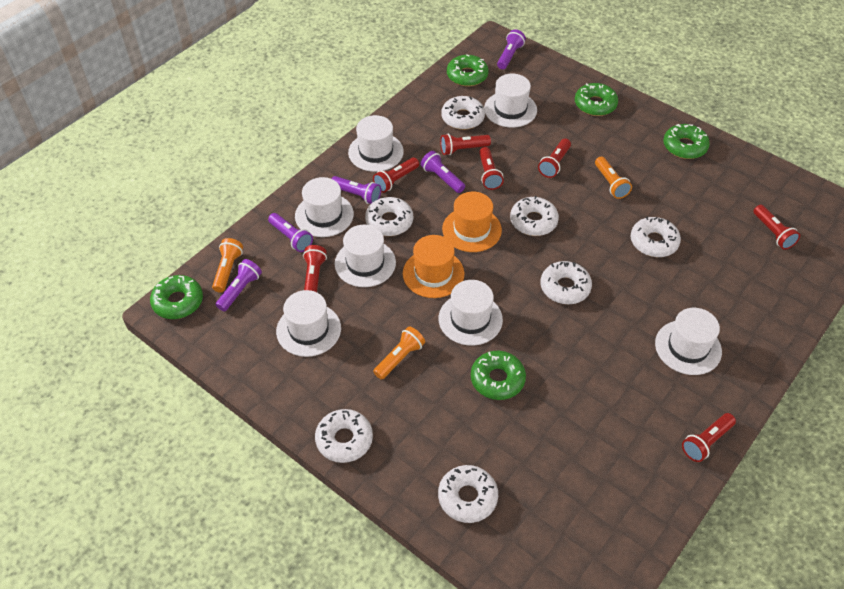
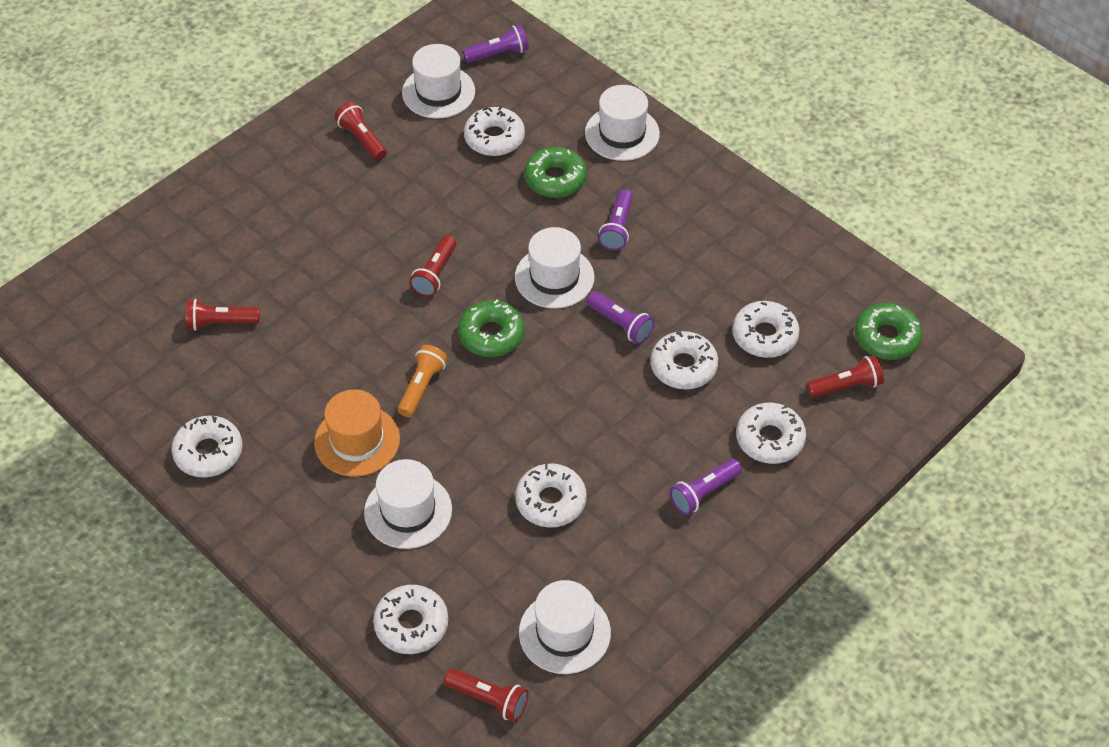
green donut: [150,275,203,319] [447,54,489,86] [471,351,526,400] [575,83,618,116] [663,124,710,159] = 5 -> [458,299,525,357] [524,147,587,198] [855,303,922,360] = 3
orange flashlight: [212,238,243,293] [373,326,425,380] [595,157,632,199] = 3 -> [398,345,448,417] = 1
orange hat: [403,235,464,298] [442,192,502,252] = 2 -> [314,389,400,477] = 1
purple flashlight: [216,259,262,312] [268,213,313,252] [331,176,381,204] [421,151,465,193] [497,30,526,69] = 5 -> [463,24,529,63] [587,291,654,344] [598,189,633,251] [670,459,742,515] = 4
red flashlight: [303,245,327,292] [373,157,419,193] [440,134,491,155] [479,147,504,190] [538,139,571,178] [682,413,736,462] [753,205,800,250] = 7 -> [186,299,260,331] [334,102,387,161] [409,235,456,297] [444,668,529,722] [807,355,884,398] = 5
white hat: [276,290,341,357] [295,177,354,237] [335,225,396,287] [348,115,404,172] [439,280,503,346] [484,74,537,128] [655,308,722,375] = 7 -> [364,459,452,549] [402,44,475,119] [515,227,594,309] [519,580,611,674] [585,85,660,161] = 5

